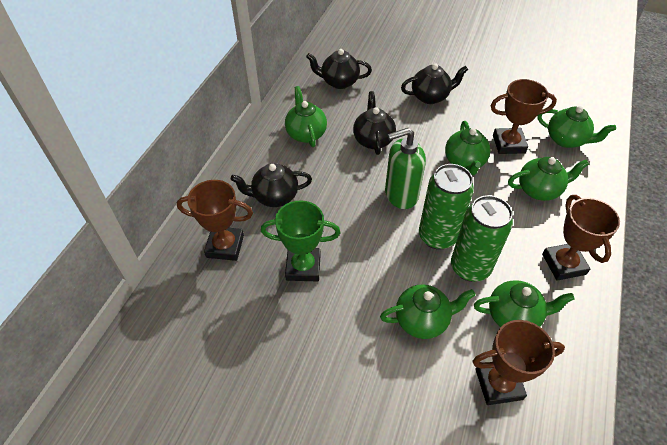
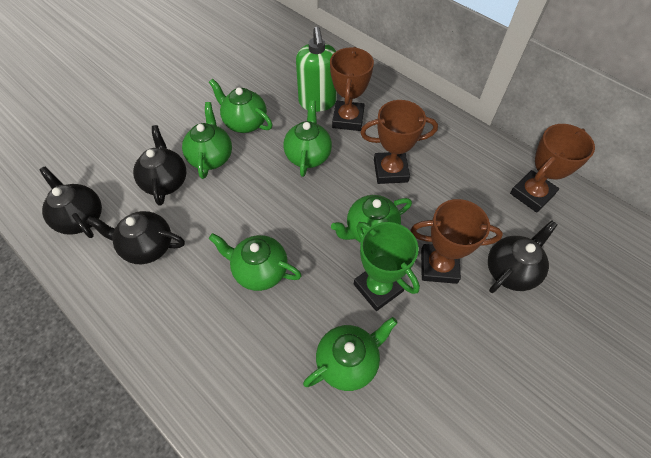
green can: [419,164,474,250] [451,195,513,282] = 2 -> none = 0

